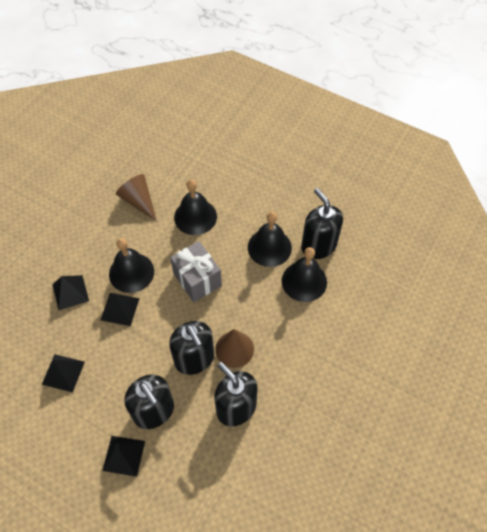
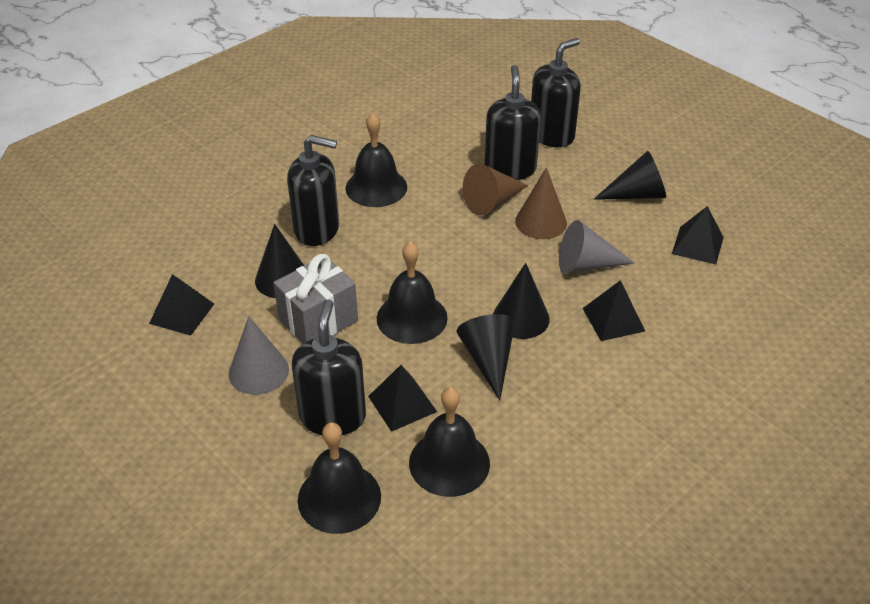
black cone: none = 0 -> [255,224,304,298] [456,314,515,401] [493,263,550,339] [594,151,666,200] = 4
grey cone: none = 0 -> [229,316,289,395] [559,220,635,274] = 2

